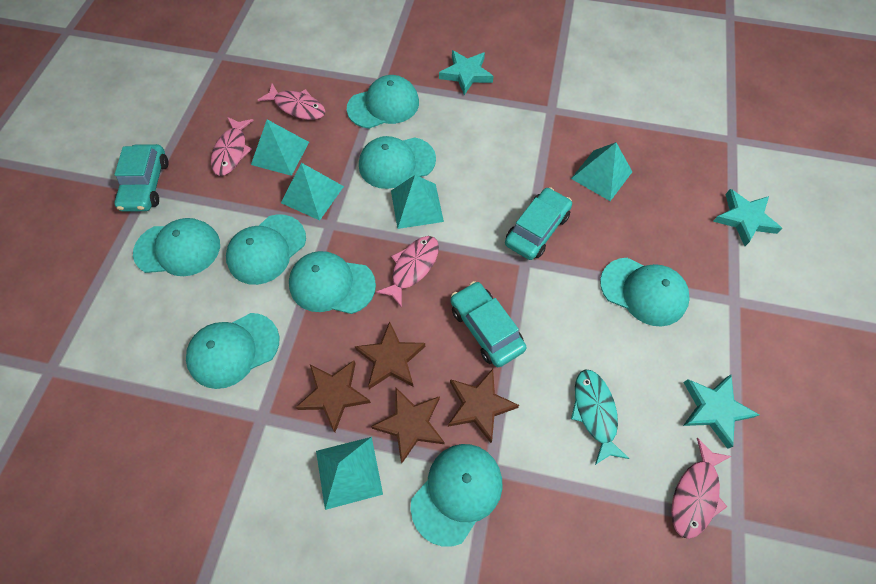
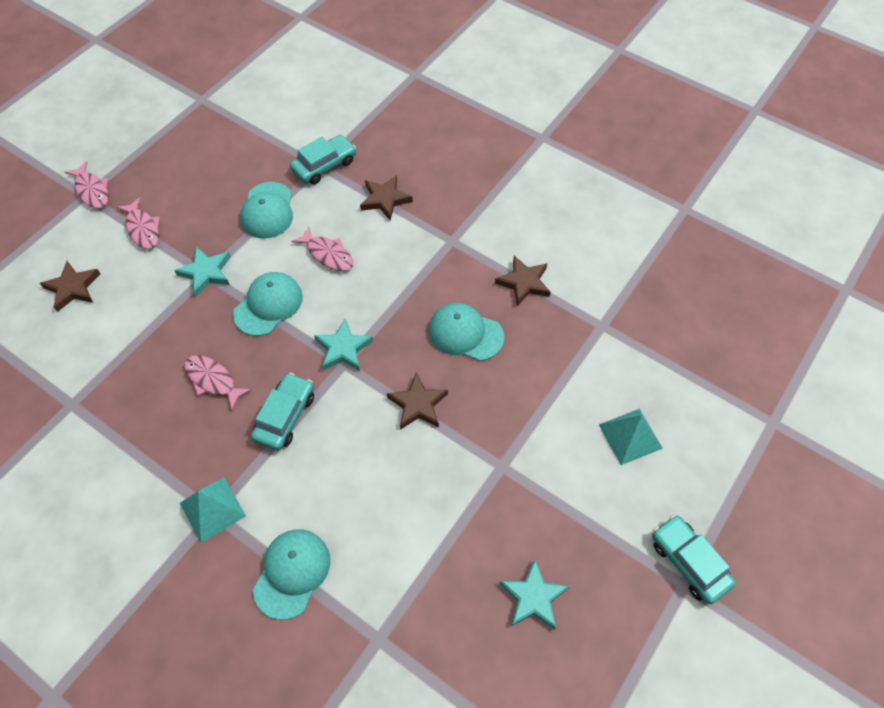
turquoise cap: [133,218,220,276] [186,313,279,389] [226,214,306,285] [289,251,376,314] [347,75,419,129] [359,136,436,189] [410,444,503,547] [600,258,690,327] = 8 -> [233,272,303,336] [240,182,293,239] [253,529,330,620] [429,303,504,361] = 4
turquoise fish: [571,369,630,465] = 1 -> none = 0
turquoise pyramid: [251,120,309,176] [281,163,344,221] [316,437,383,510] [391,175,444,229] [571,142,632,201] = 5 -> [180,477,246,543] [599,409,663,465] = 2

